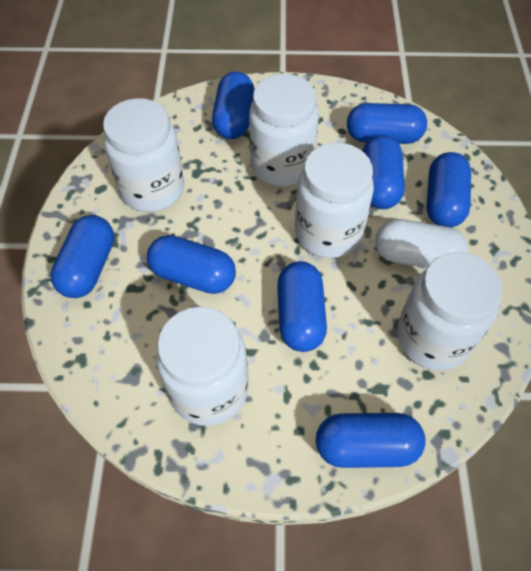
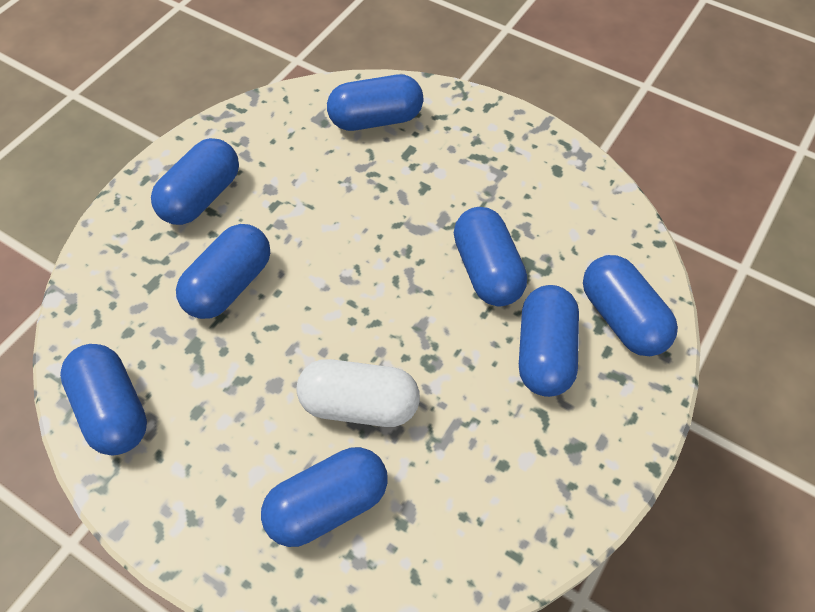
white jar: [103,98,184,212] [156,307,248,426] [249,74,319,186] [295,143,374,258] [397,252,503,371] = 5 -> none = 0

